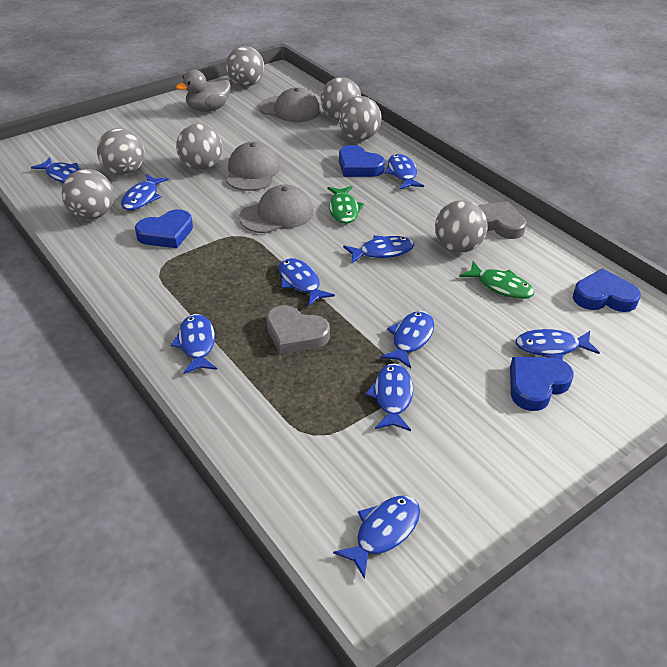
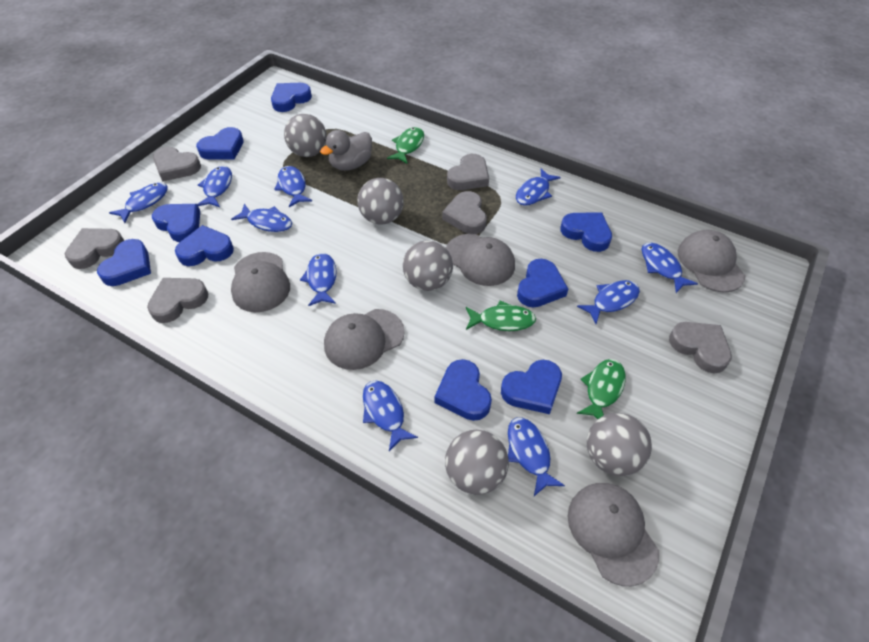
blue heart: [135,209,193,248] [339,145,385,177] [510,357,574,411] [573,269,641,312] = 4 -> [97,239,151,286] [152,204,200,242] [175,225,234,266] [196,127,244,160] [271,83,312,112] [434,359,492,421] [501,360,562,414] [517,259,568,307] [560,212,612,252] = 9
green fish: [327,186,364,224] [459,261,534,299] = 2 -> [387,127,424,164] [466,300,536,331] [577,359,626,419] = 3
grey ball: [62,169,114,220] [97,128,145,175] [176,123,222,170] [226,46,264,87] [321,77,361,120] [339,96,382,141] [435,200,488,253] = 7 -> [284,114,327,157] [357,178,404,224] [403,240,453,291] [445,430,509,495] [587,413,652,476] = 5
grey cap: [226,142,280,191] [239,184,314,233] [259,87,321,122] = 3 -> [231,252,290,312] [324,309,405,370] [446,234,515,286] [568,483,659,586] [678,230,745,292] = 5
grey heart: [266,305,330,355] [478,201,527,239] = 2 -> [65,228,124,269] [147,278,208,323] [153,147,201,182] [442,191,487,234] [447,154,489,190] [669,322,732,373] = 6

